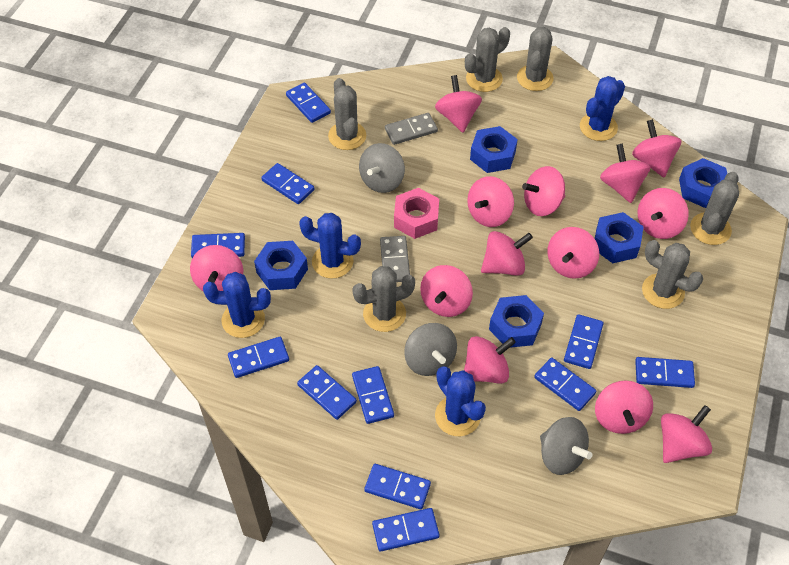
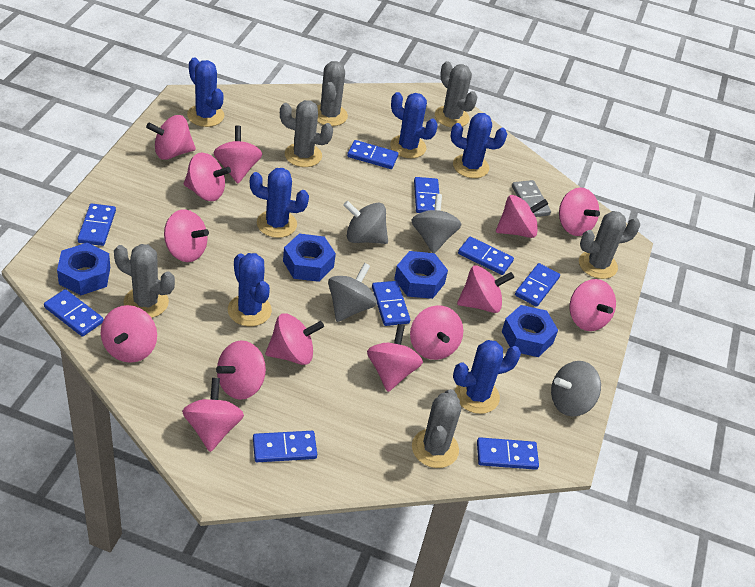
blue cactus: [203,272,271,338] [299,213,361,279] [435,367,486,436] [580,76,625,141] = 4 -> [187,58,224,127] [228,253,272,326] [250,168,309,238] [390,92,438,158] [451,113,507,178] [453,340,521,414] = 6
blue domino: [191,233,245,258] [228,337,289,378] [261,163,314,204] [286,83,331,123] [297,365,357,420] [352,366,394,424] [364,464,431,509] [372,508,439,552] [534,358,596,411] [564,314,604,369] [635,357,695,388] = 11 -> [44,289,104,337] [77,203,116,246] [253,431,317,462] [347,140,399,169] [372,281,410,326] [414,177,439,213] [458,237,514,275] [477,437,539,470] [515,263,560,307] = 9
blue nut: [254,241,308,290] [470,126,518,173] [489,295,544,348] [595,212,644,263] [679,158,727,208] = 5 -> [57,243,110,295] [283,234,336,282] [394,251,448,299] [502,305,558,357] = 4
grey domino: [380,236,410,282] [385,113,438,145] = 2 -> [512,180,551,217] = 1
grey spinning top: [359,143,405,193] [404,323,457,376] [540,417,593,475] = 3 -> [328,263,377,322] [343,201,388,244] [411,194,461,253] [551,361,601,417] = 4
pink nut: [394,188,439,239] = 1 -> none = 0
pink spinning top: [190,245,243,291] [420,265,473,317] [435,75,482,132] [464,336,516,384] [467,176,514,227] [481,231,533,276] [522,166,565,216] [547,227,599,279] [595,380,653,434] [600,143,650,203] [632,119,681,177] [638,188,689,239] [661,405,712,463] = 13 -> [101,305,157,363] [146,115,196,160] [164,209,209,262] [182,378,244,452] [184,153,231,201] [214,125,262,183] [216,340,266,400] [265,314,324,365] [367,324,423,392] [410,305,463,360] [457,265,514,313] [496,195,548,238] [559,188,600,236] [570,279,616,331] = 14

